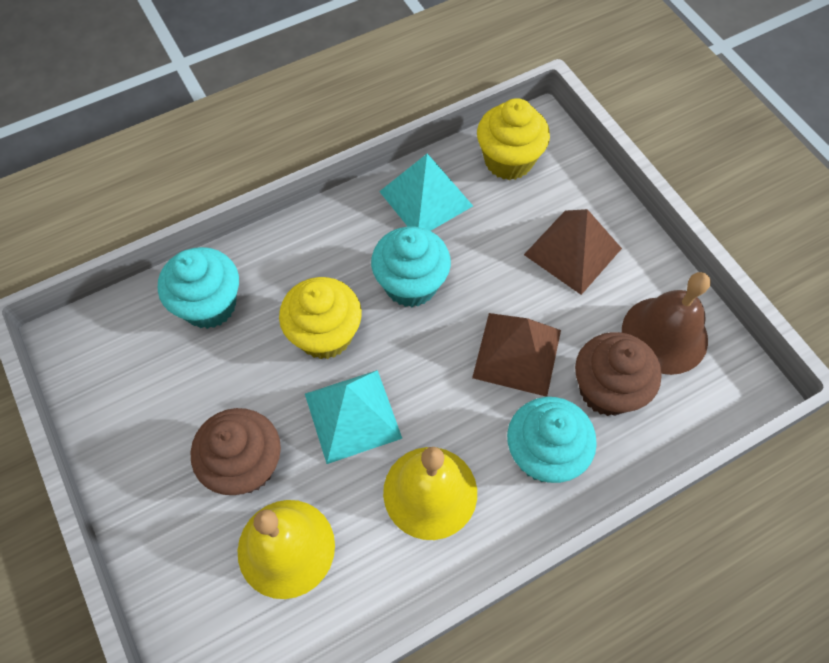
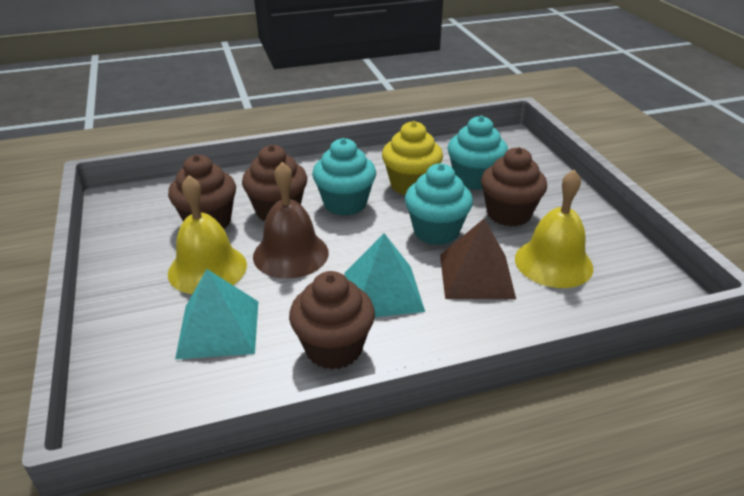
brown cupcake: [191,408,281,495] [575,332,662,416] = 2 -> [168,155,236,229] [242,145,307,221] [289,271,375,370] [481,147,547,227] = 4
brown pyramid: [472,313,561,397] [524,209,622,295] = 2 -> [440,219,516,299] = 1
yellow cupcake: [279,277,362,359] [477,98,550,180] = 2 -> [382,121,443,195] = 1

